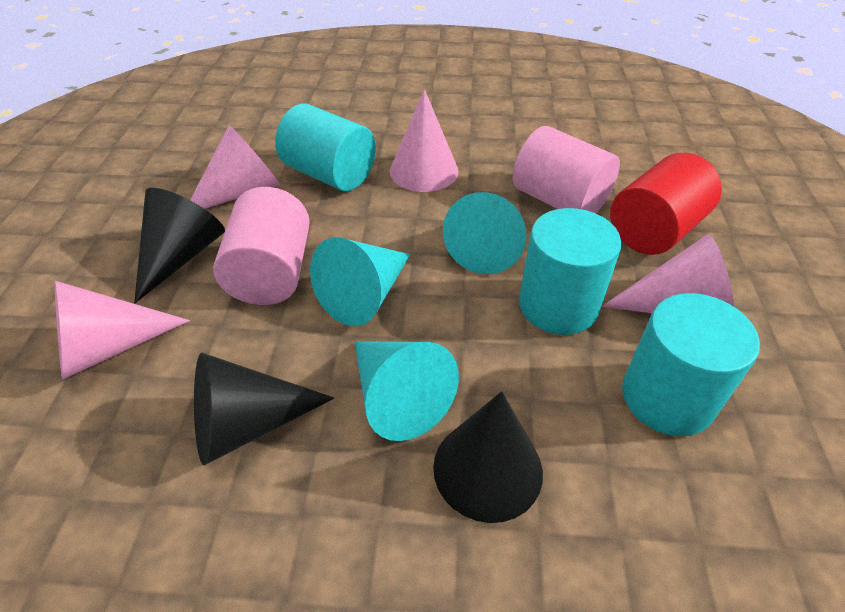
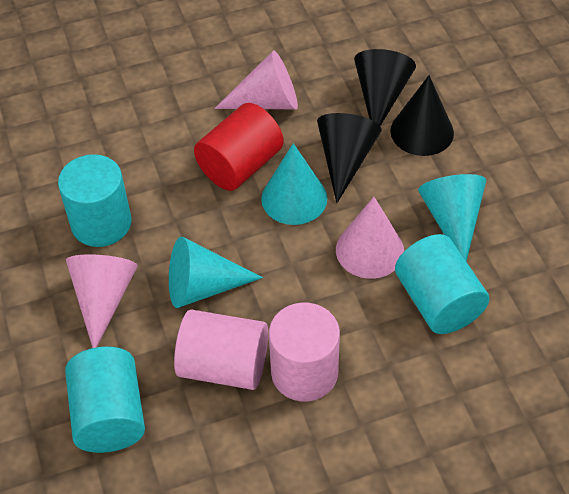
pink cone: [55,281,190,380] [190,126,280,209] [390,89,459,192] [602,234,734,313] = 4 -> [66,254,138,348] [214,50,298,109] [336,197,404,279] = 3

